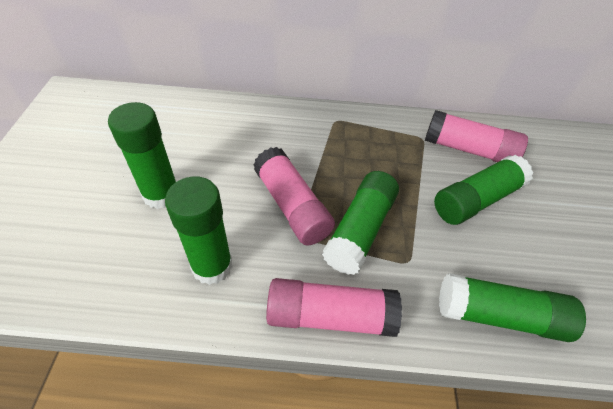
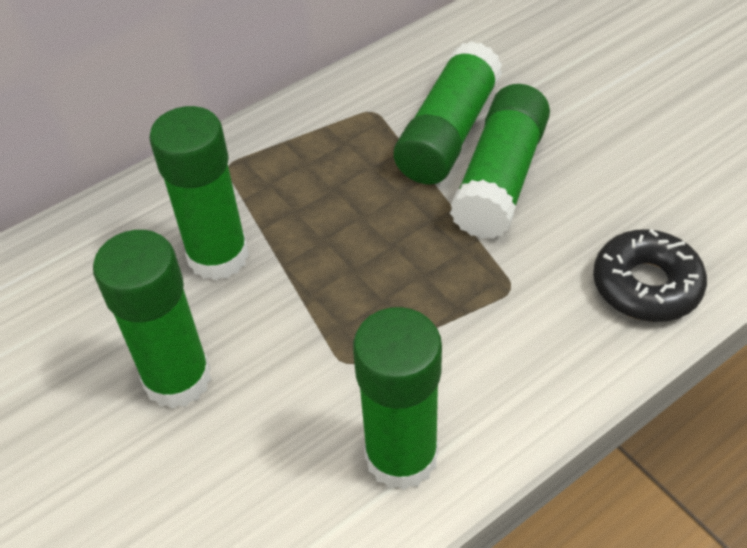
black donut: none = 0 -> [593,229,707,322] = 1
pink glue stick: [253,147,335,246] [266,278,402,337] [425,110,528,162] = 3 -> none = 0

